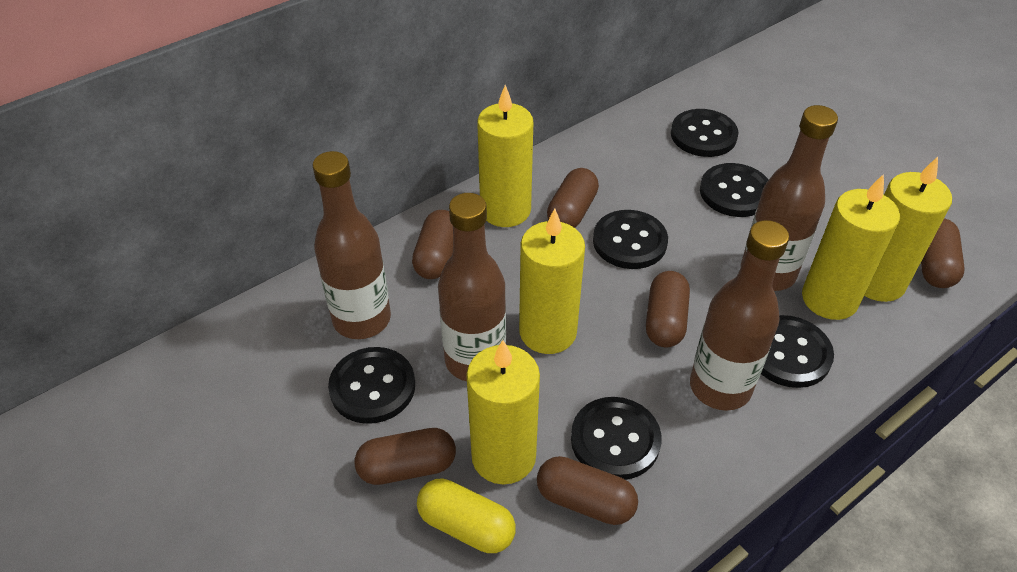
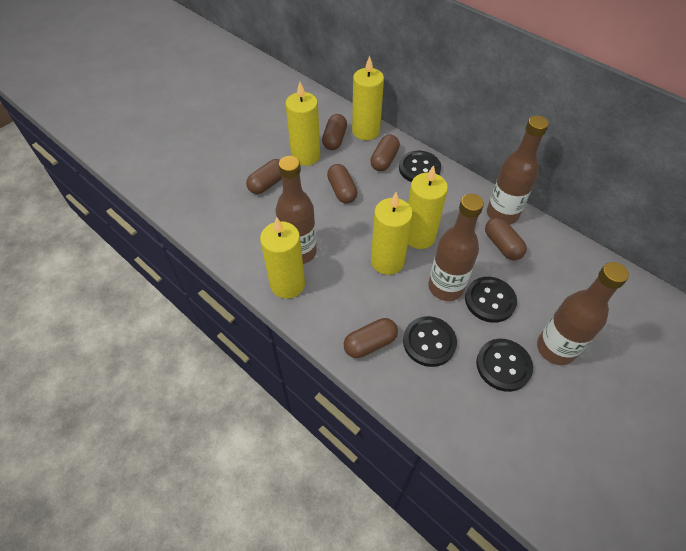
black button: [328,347,415,424] [571,397,662,480] [593,210,668,269] [671,109,738,157] [700,163,768,217] [761,315,834,388] = 6 -> [399,151,441,182] [403,316,457,367] [465,277,517,323] [476,339,533,392] = 4
yellow capsule: [417,478,516,553] = 1 -> none = 0

